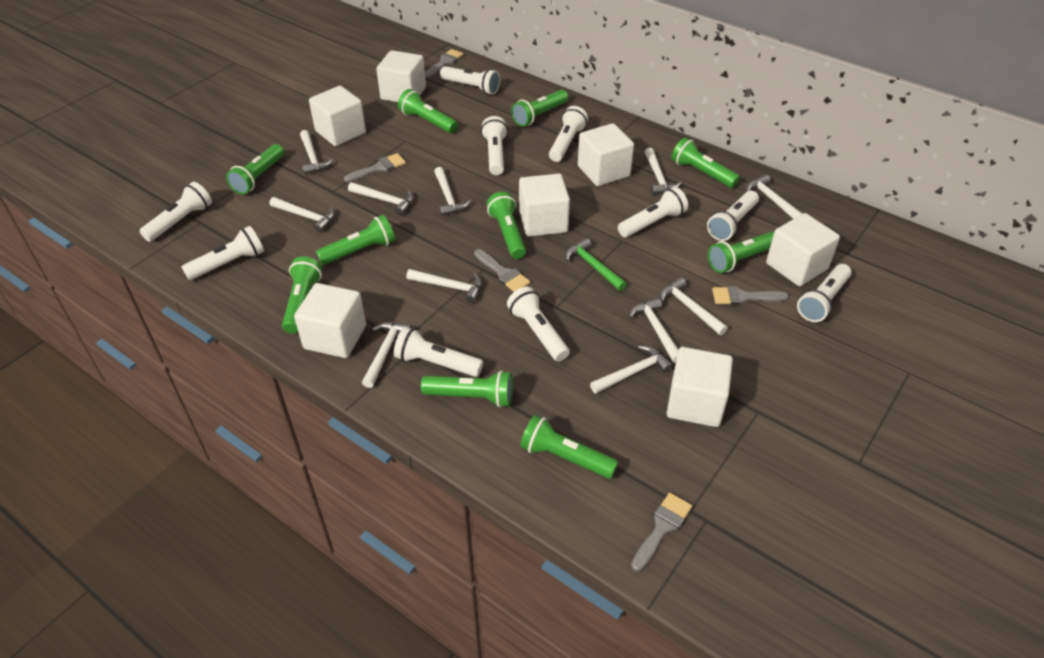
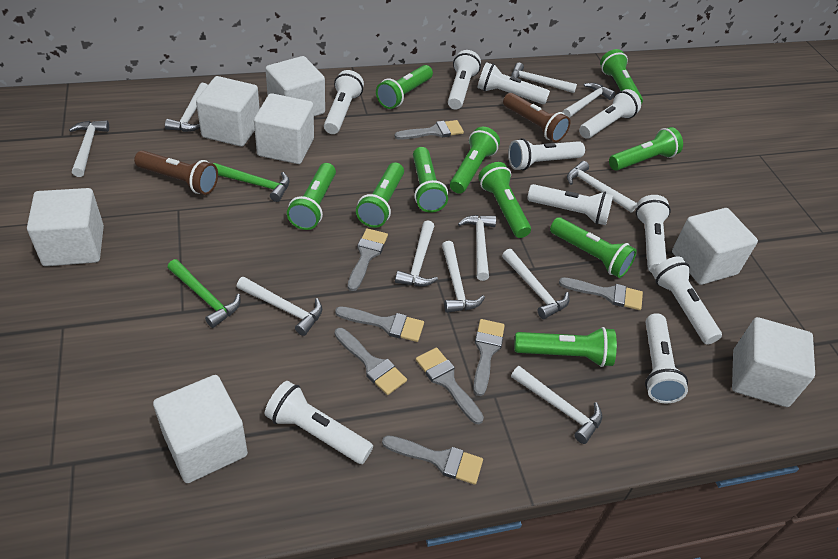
brown flashlight: none = 0 -> [134,150,218,195] [503,93,571,142] = 2
green hammer: [565,238,627,291] = 1 -> [167,259,241,328] [213,163,290,202] = 2
grey brush: [344,153,406,182] [425,49,464,78] [474,249,530,292] [631,493,692,571] [712,286,789,305] = 5 -> [335,306,424,342] [335,328,407,395] [348,228,388,291] [382,435,483,485] [395,120,464,140] [416,347,484,424] [473,319,505,396] [559,277,643,310] = 8

